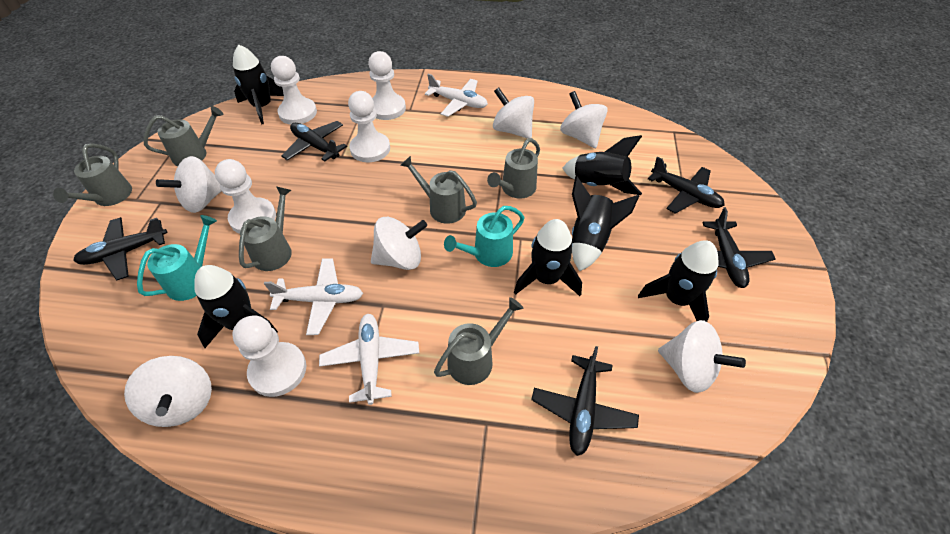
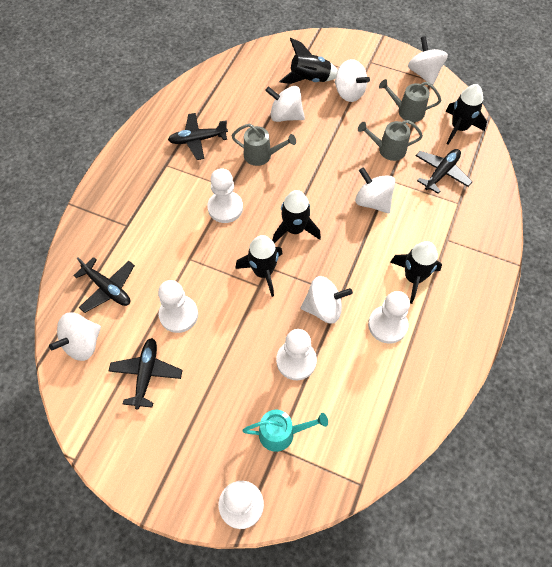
black plane: [73,217,167,280] [281,121,347,161] [531,346,639,456] [648,156,725,214] [702,207,775,288] = 5 -> [73,257,135,313] [109,338,183,410] [168,113,228,160] [416,149,472,194] = 4
black rocket: [194,265,278,348] [233,44,284,124] [514,219,582,296] [562,135,642,195] [572,176,639,271] [638,240,719,322] = 6 -> [235,235,283,297] [272,190,321,243] [279,38,338,84] [390,241,442,304] [445,84,487,145] = 5
grey watering can: [53,143,132,206] [143,106,223,166] [239,186,292,271] [400,156,477,224] [434,297,524,385] [487,138,540,199] = 6 -> [232,124,296,166] [358,120,423,161] [379,79,441,122] = 3
turquoise watering can: [137,215,217,301] [444,206,524,267] = 2 -> [243,410,328,452] = 1
white plane: [264,258,363,335] [319,314,419,405] [425,74,488,117] = 3 -> none = 0

